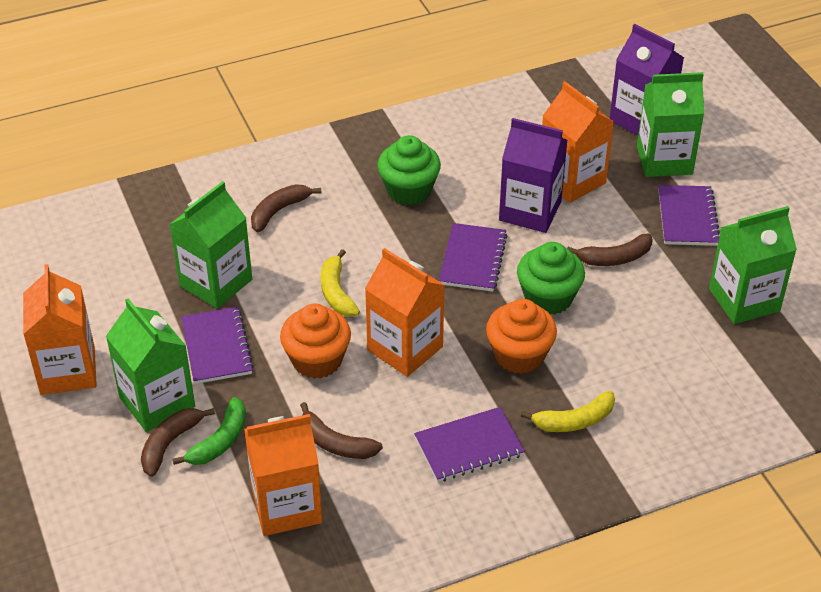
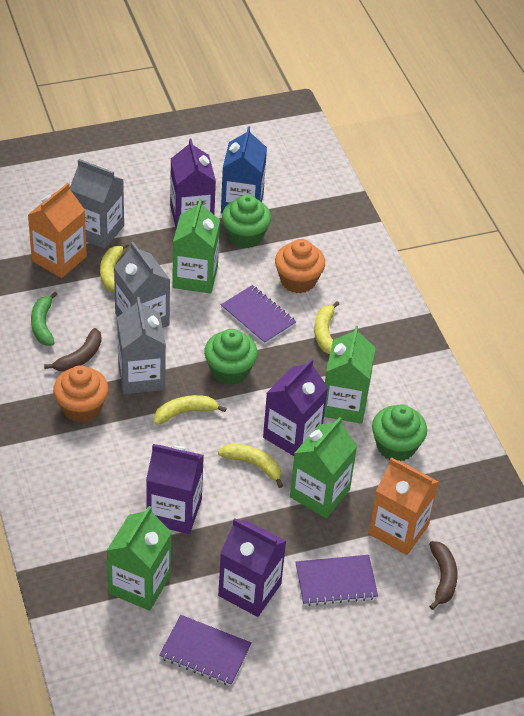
blue carton: none = 0 -> [221,126,267,213] = 1
brown banana: [141,408,215,477] [251,184,322,232] [300,402,383,459] [567,234,653,266] = 4 -> [44,328,102,371] [429,541,458,610] = 2
green cupcake: [377,135,441,205] [517,242,585,315] = 2 -> [204,329,258,385] [222,194,271,248] [372,404,427,461] = 3
grey carton: none = 0 -> [70,159,124,249] [114,242,170,328] [117,297,166,394] = 3
orange carton: [23,264,97,395] [244,414,322,536] [365,248,445,377] [542,81,614,203] = 4 -> [28,183,87,278] [369,457,439,555] = 2
purple carton: [499,118,568,233] [610,24,684,136] = 2 -> [146,444,204,534] [170,139,216,228] [218,518,286,617] [263,359,328,456] = 4
purple notebook: [181,307,254,384] [414,407,525,482] [439,223,508,292] [658,185,720,246] = 4 -> [159,615,252,686] [221,285,296,345] [296,555,378,606] = 3
yellow banana: [321,249,360,317] [521,391,615,432] = 2 -> [100,242,129,293] [154,395,227,425] [218,443,283,488] [314,301,339,354] = 4

